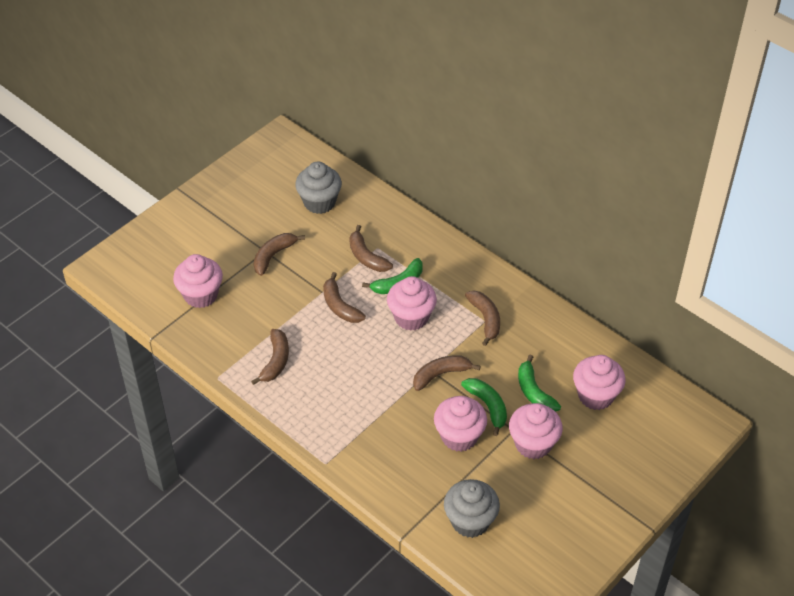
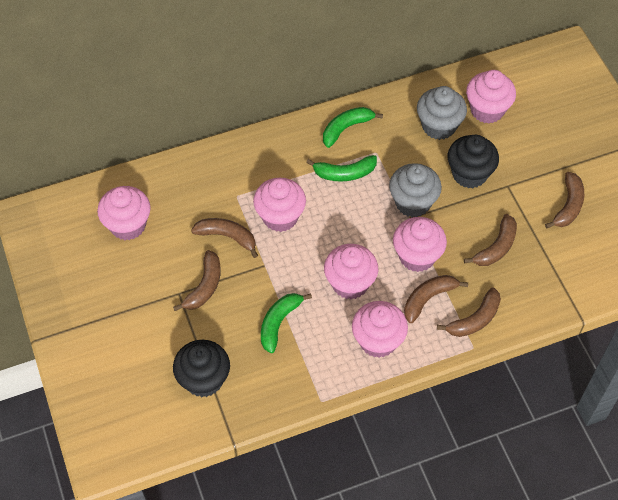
black cupcake: none = 0 -> [173,340,230,397] [448,135,499,189] = 2
pink cupcake: [173,254,223,308] [387,276,437,331] [434,396,487,452] [509,403,563,459] [573,355,626,410] = 5 -> [97,186,151,240] [253,178,306,232] [324,244,378,299] [352,301,408,358] [393,217,447,272] [466,70,516,124] = 6

